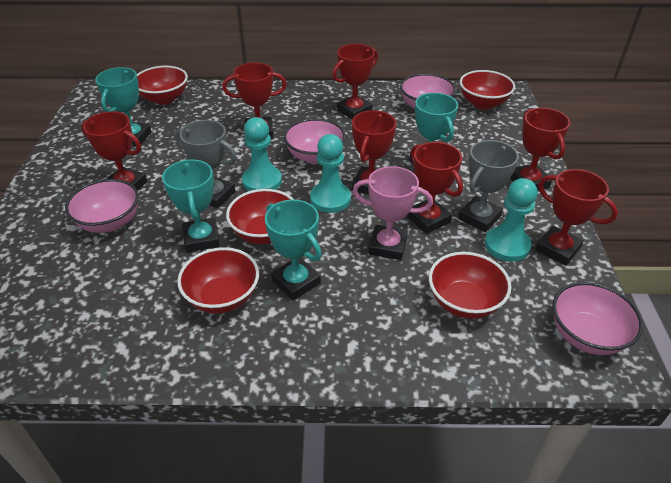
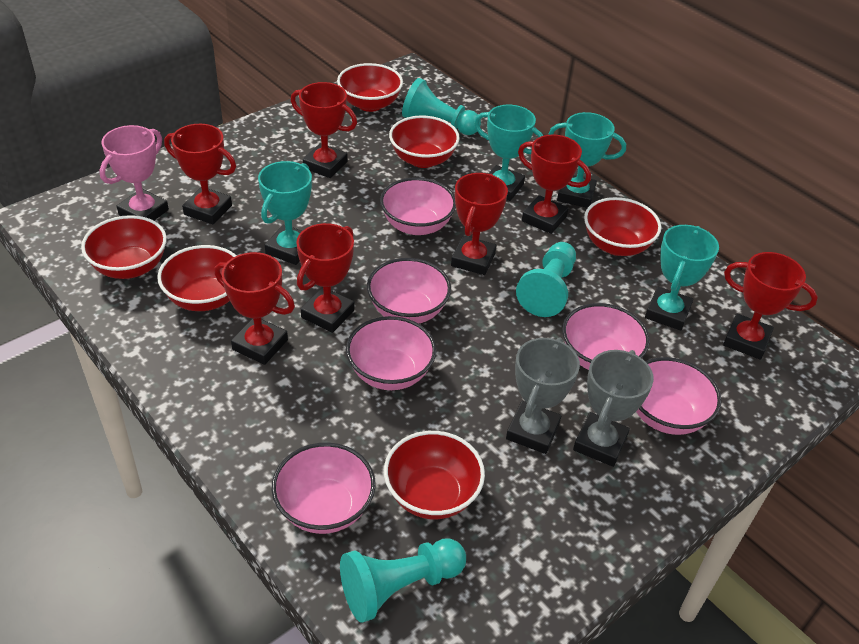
pink bowl: [65,179,139,233] [284,118,346,164] [400,73,456,108] [553,282,643,355] = 4 -> [271,442,375,534] [346,316,436,390] [367,258,451,324] [380,177,456,235] [562,303,650,370] [636,357,722,435] = 6
red bowl: [137,66,188,104] [177,247,259,314] [226,189,294,244] [429,252,511,319] [460,70,515,109] = 5 -> [81,215,167,279] [157,245,237,311] [337,63,403,112] [384,431,485,519] [389,115,460,168] [584,197,661,256] = 6

